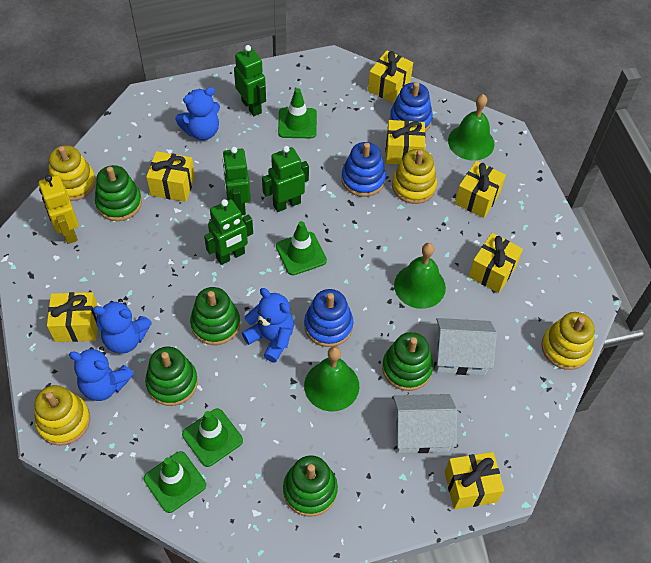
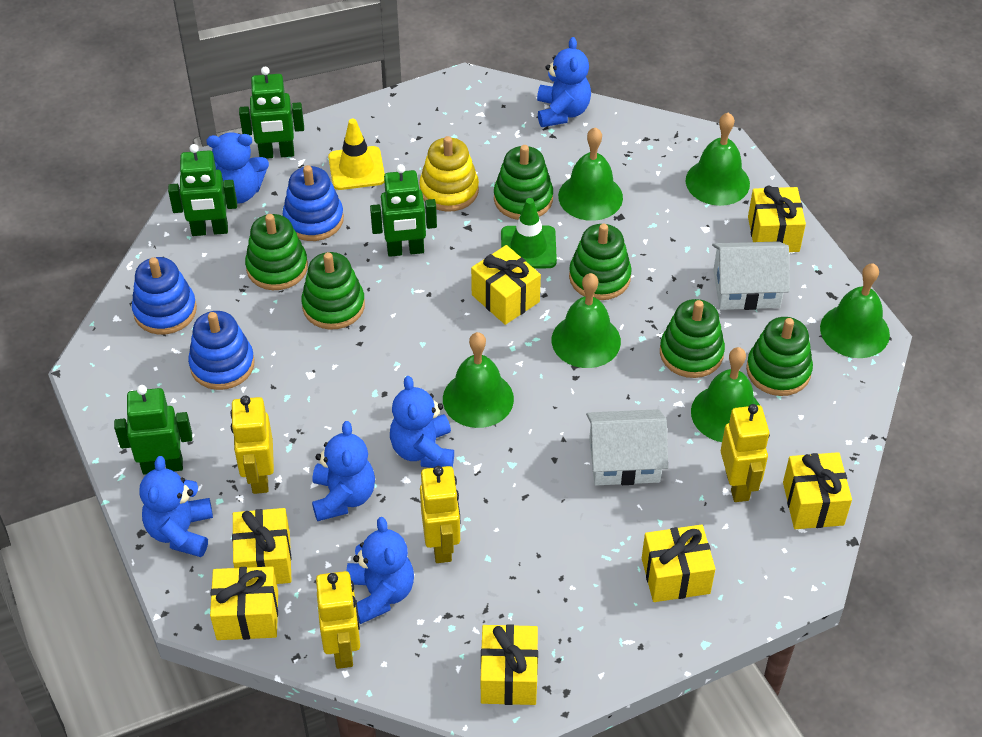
blue teddy bear: [69,347,134,401] [93,299,152,354] [175,87,220,140] [242,288,294,363] = 4 -> [140,456,213,557] [206,132,269,204] [312,421,375,521] [347,517,414,624] [390,376,454,468] [537,37,591,127] = 6
green bell: [304,346,359,411] [394,243,446,309] [448,94,494,161] = 3 -> [443,332,514,428] [552,273,621,368] [558,127,623,221] [685,113,750,206] [691,347,760,442] [820,263,890,358] = 6
green stacking toy: [95,165,142,221] [145,347,198,406] [190,287,240,345] [283,455,338,517] [382,332,433,391] = 5 -> [245,214,308,290] [301,252,365,330] [494,145,553,220] [569,224,632,300] [660,299,725,378] [746,317,813,396] = 6
green traffic cone: [144,451,206,513] [182,408,243,467] [276,221,327,275] [278,88,317,138] = 4 -> [501,198,557,268] = 1
yellow robot: [39,175,79,244] = 1 -> [230,396,274,494] [316,571,360,669] [420,466,460,563] [721,404,770,502] = 4
yellow stacking toy: [34,385,90,446] [49,145,96,201] [392,149,437,204] [541,312,595,370] = 4 -> [419,136,479,212] = 1
yellow traffic cone: none = 0 -> [328,119,385,190] = 1

